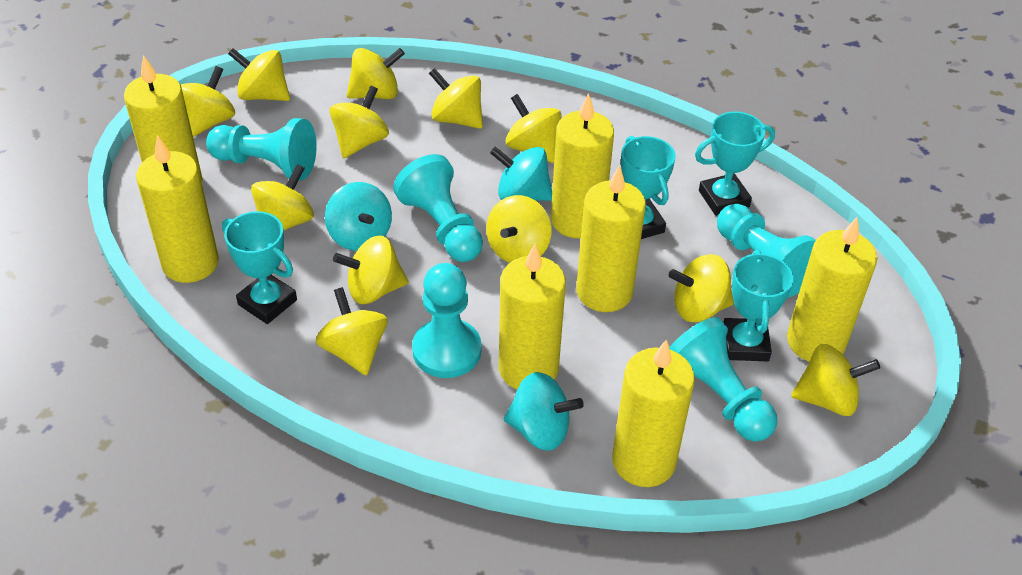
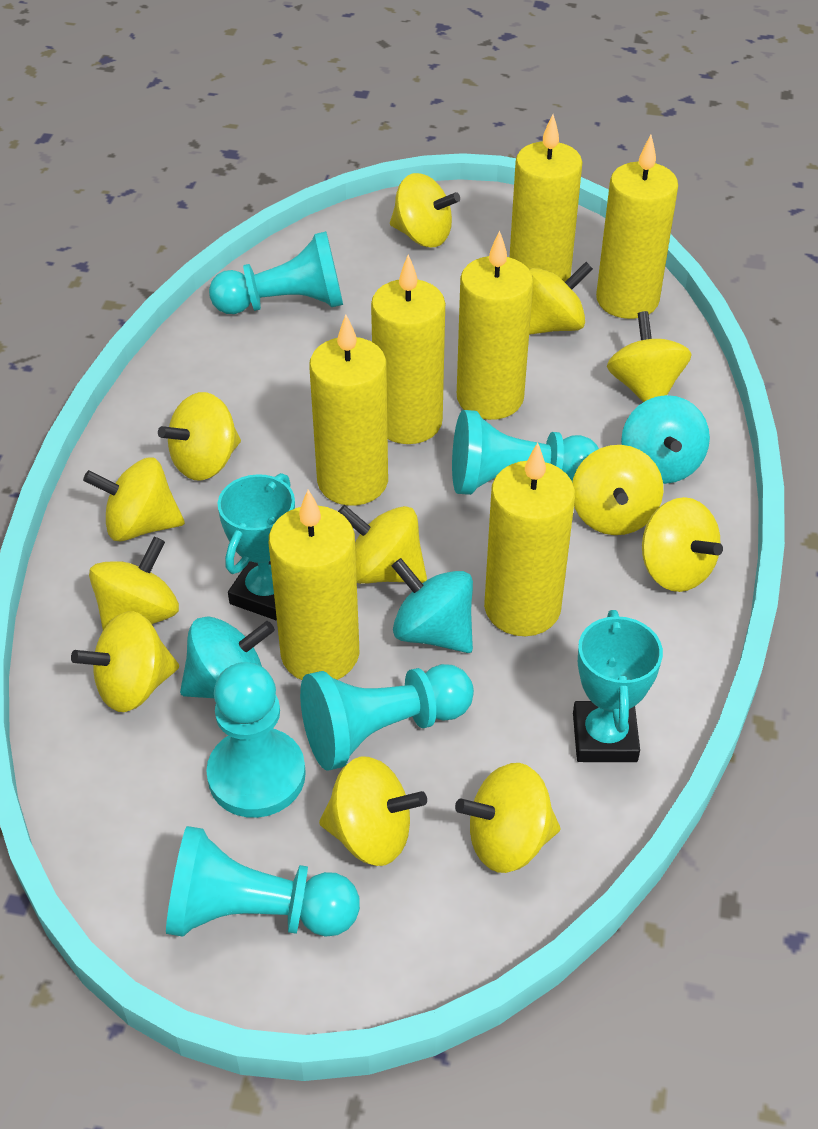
turquoise trophy: [222,211,297,324] [621,136,676,239] [695,112,775,216] [723,250,793,361] = 4 -> [218,473,295,621] [573,610,663,762] = 2

